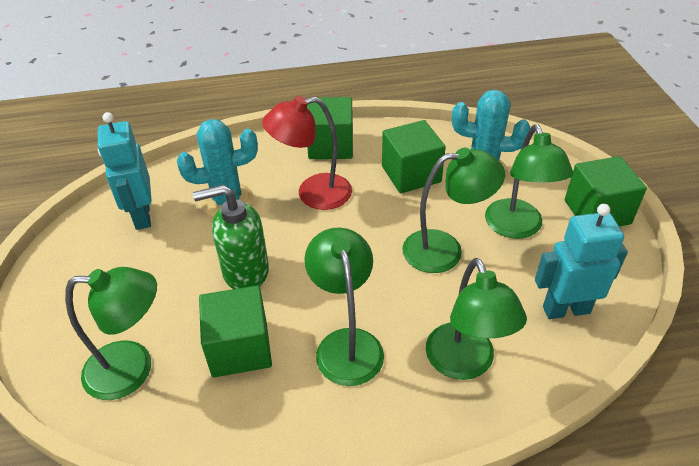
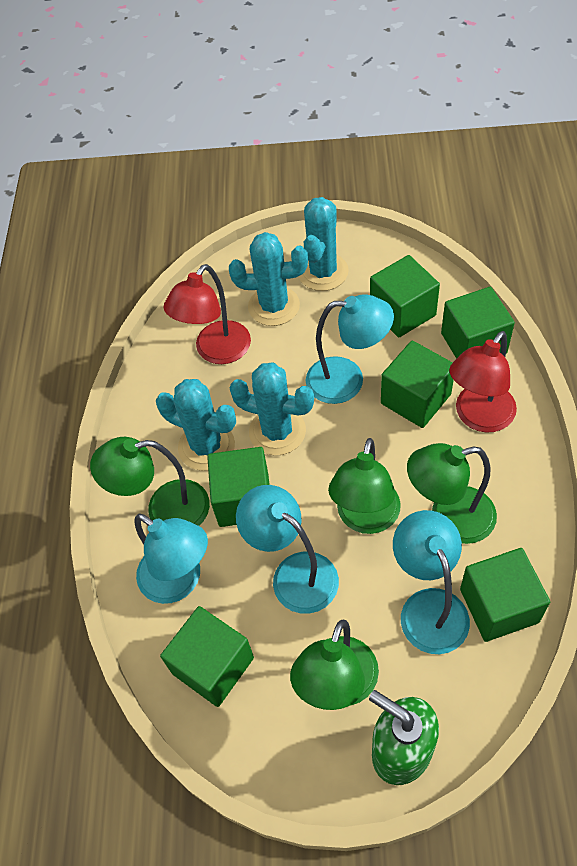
green cube: [199,285,272,377] [307,97,353,159] [382,120,446,193] [565,156,647,227] = 4 -> [160,606,254,707] [207,447,270,527] [370,255,440,338] [381,341,454,428] [441,287,515,359] [460,548,550,642] = 6
green lamp: [65,267,157,400] [305,227,384,386] [402,148,505,273] [426,258,527,380] [485,124,573,239] = 5 -> [90,437,210,526] [290,620,379,710] [328,438,401,534] [407,443,497,544] = 4
red lamp: [262,96,352,210] = 1 -> [164,264,251,364] [449,331,517,433] = 2
turquoise cactus: [177,119,258,217] [452,90,530,181] = 2 -> [156,379,236,471] [229,232,308,326] [229,362,314,456] [298,197,349,291] = 4
turquoise lamp: none = 0 -> [134,514,208,604] [236,485,339,614] [306,294,394,404] [393,510,470,654] = 4
turquoise robot: [98,112,152,230] [535,204,628,319] = 2 -> none = 0

